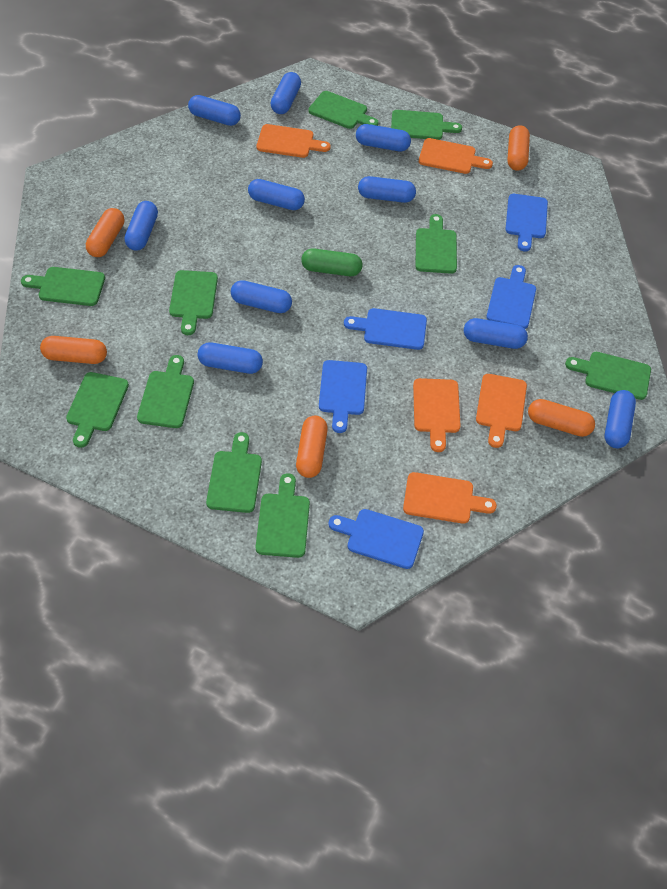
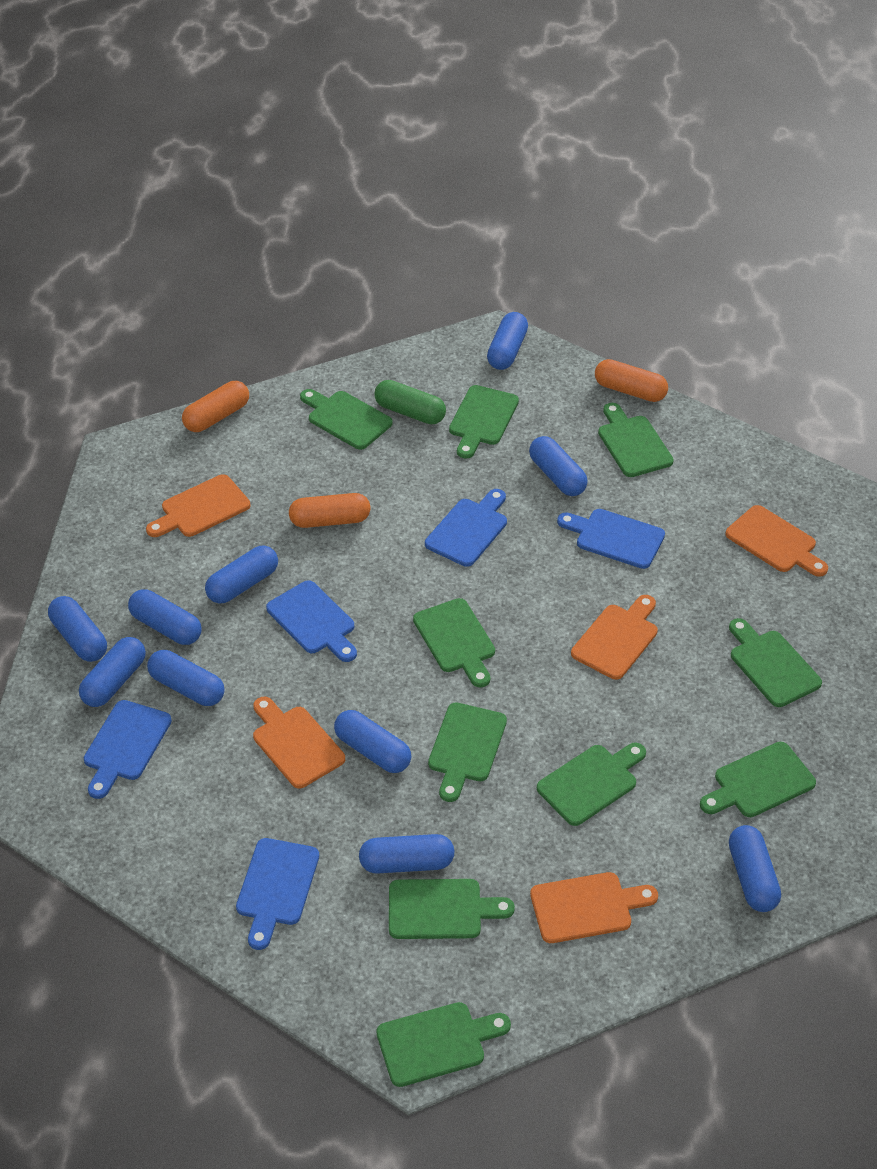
orange capsule: [40,336,107,364] [86,208,124,257] [296,416,328,478] [507,125,530,171] [528,399,595,437] = 5 -> [182,381,249,432] [289,493,371,528] [595,359,668,402] = 3

